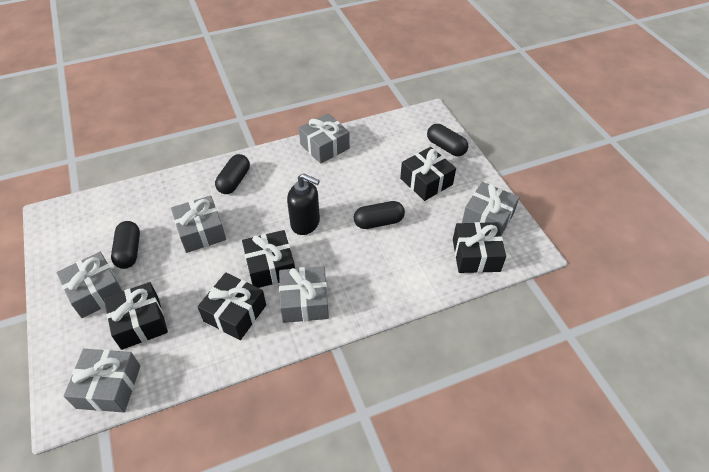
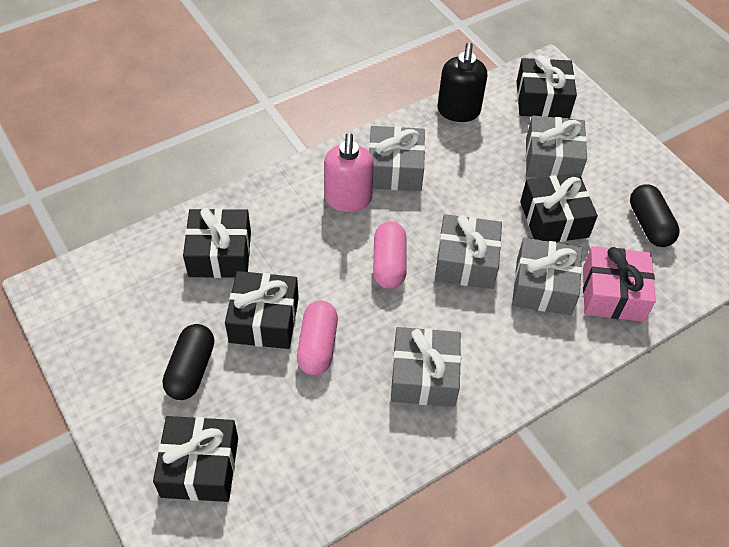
black capsule: [111,221,140,269] [215,154,250,194] [354,201,405,229] [427,124,468,156] = 4 -> [163,324,214,400] [630,184,680,247] = 2
grey gift: [57,252,122,318] [64,349,141,412] [171,196,226,253] [279,266,329,323] [299,113,350,164] [462,182,520,235] = 6 -> [369,126,425,191] [391,327,461,407] [435,214,502,289] [512,238,582,316] [526,116,587,178] = 5
pink capsule: none = 0 -> [297,301,338,375] [373,221,407,289] = 2
pink gift: none = 0 -> [583,246,656,322] = 1
pink soap dispenser: none = 0 -> [324,133,374,212] = 1

